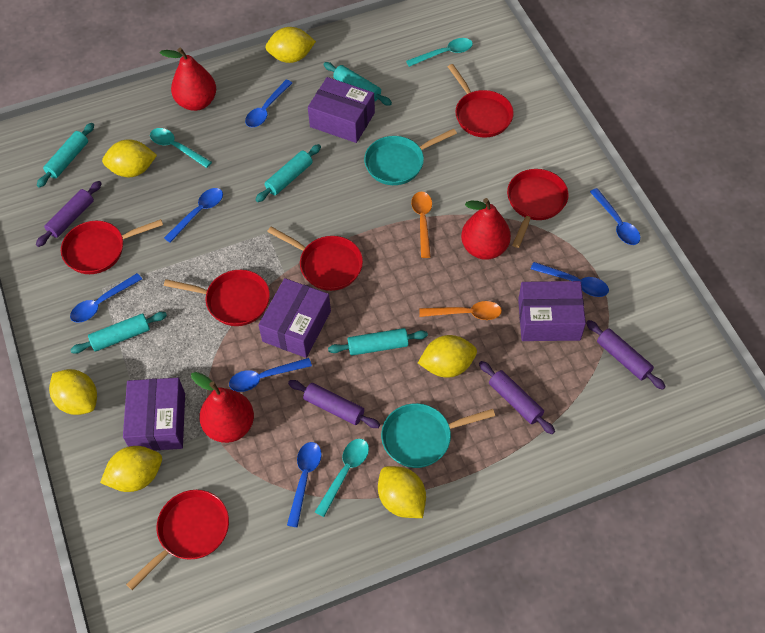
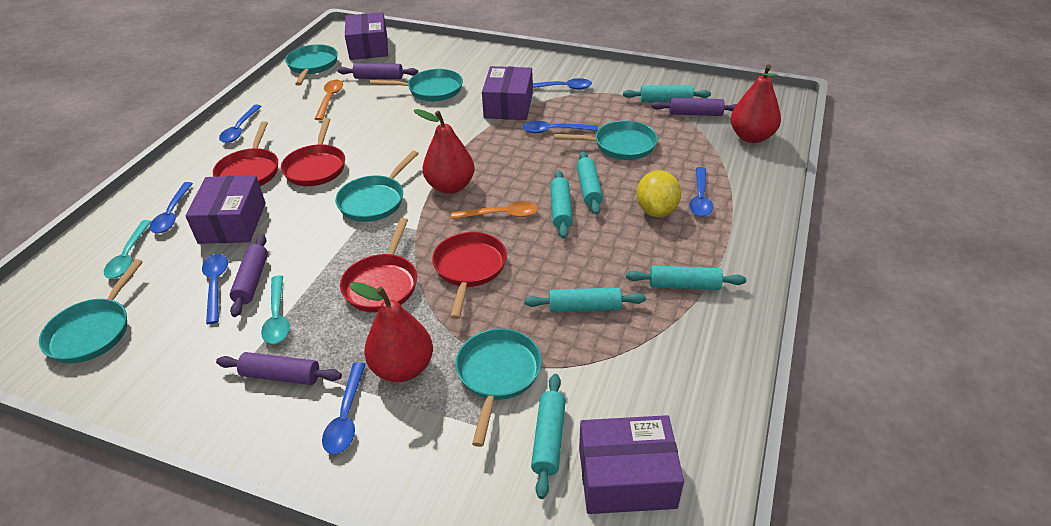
red pan: [61,219,163,274] [126,490,229,590] [164,270,270,326] [267,227,363,291] [448,64,514,138] [507,169,569,248] = 6 -> [213,121,278,186] [281,118,345,186] [340,218,417,312] [432,232,507,319] = 4
turquoise pan: [364,128,457,185] [381,403,495,468] = 2 -> [39,259,143,363] [285,44,338,86] [335,151,419,222] [370,69,463,101] [455,328,542,447] [554,121,658,160] = 6
turquoise rolling pin: [37,123,94,188] [70,312,167,354] [255,144,321,202] [324,62,392,105] [328,328,428,356] = 5 -> [524,288,646,312] [531,374,566,499] [550,170,573,239] [576,151,603,215] [623,86,711,102] [626,266,746,290] = 6
turquoise spoon: [150,128,212,168] [315,439,369,517] [406,38,473,67] = 3 -> [104,220,152,278] [261,275,290,344] = 2
yellow lemon: [49,369,97,415] [100,446,162,492] [102,139,157,177] [265,27,316,63] [378,466,426,518] [418,335,477,378] = 6 -> [637,170,681,217] = 1

